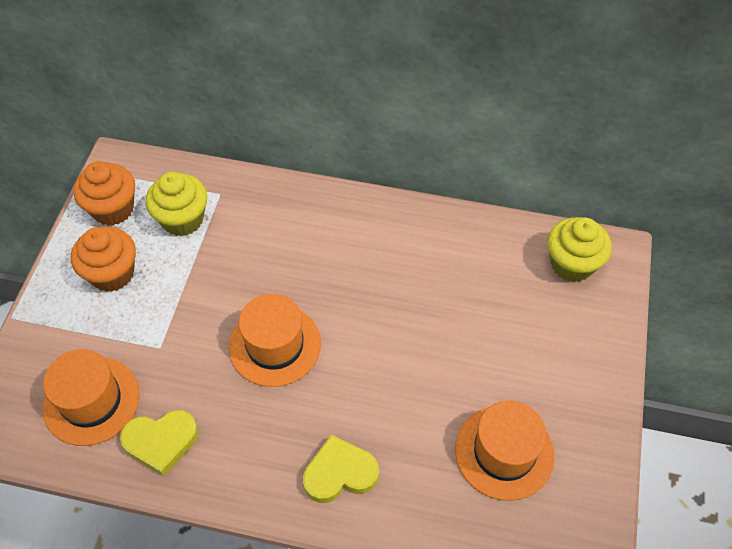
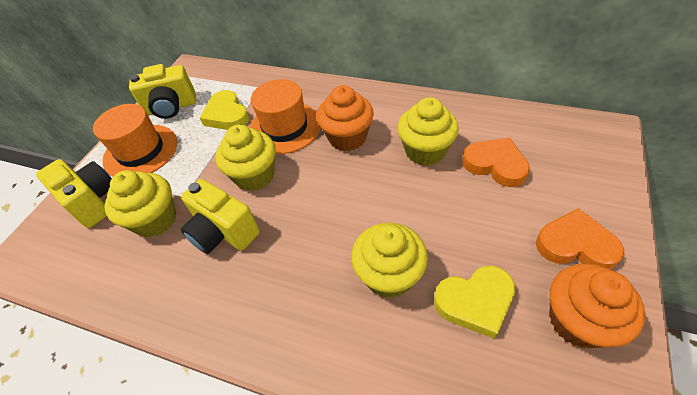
orange hat: [42,349,140,446] [229,294,321,387] [455,401,554,501] = 3 -> [93,104,177,177] [250,79,321,154] = 2
orange heart: none = 0 -> [462,137,530,187] [536,208,624,269] = 2
yellow camera: none = 0 -> [36,159,112,228] [129,64,196,119] [181,179,260,254] = 3
yellow cupcake: [146,172,207,236] [547,217,612,282] = 2 -> [105,170,176,237] [215,125,276,191] [351,223,428,298] [397,97,459,166] = 4

